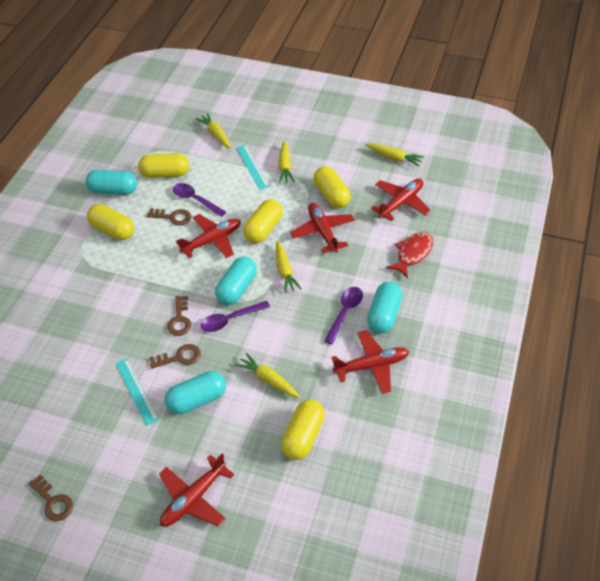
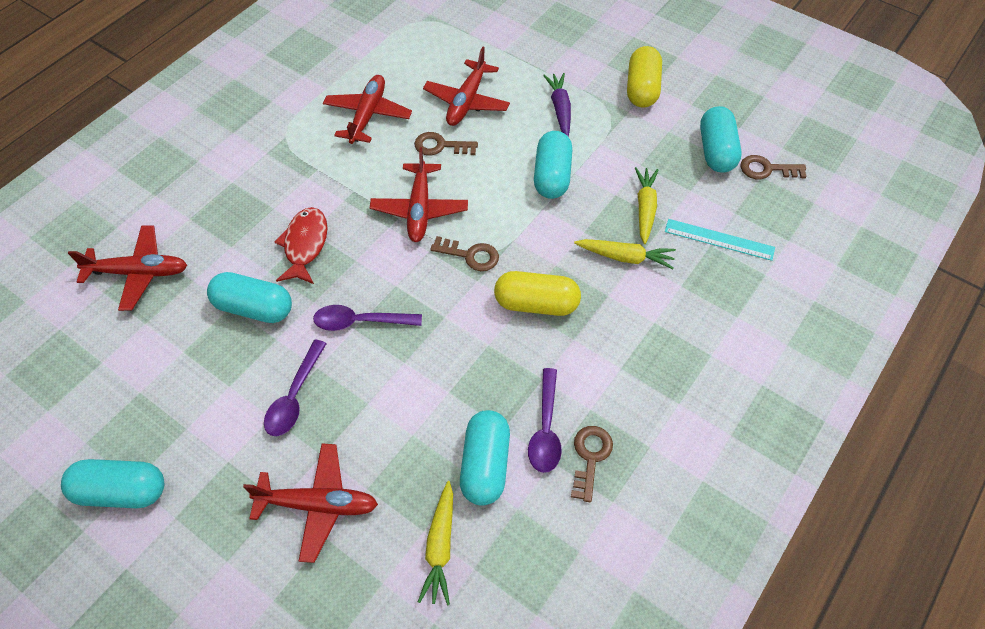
purple carrot: none = 0 -> [543,73,571,137] = 1
turquoise capsule: [85,170,137,195] [165,371,226,414] [215,257,257,305] [367,282,402,333] = 4 -> [61,459,164,508] [207,272,292,323] [460,410,510,506] [534,131,572,199] [700,106,742,173] = 5
turquoise ruler: [116,358,159,426] [236,145,270,190] = 2 -> [665,219,775,261] = 1
yellow capsule: [87,204,134,240] [138,153,189,178] [243,199,283,243] [281,399,325,460] [314,166,351,208] = 5 -> [494,271,581,316] [627,46,662,107] = 2
yellow carrot: [196,113,231,149] [235,352,300,398] [276,240,302,293] [278,140,295,183] [365,143,424,166] = 5 -> [418,481,453,605] [574,239,676,269] [635,167,658,244] = 3

